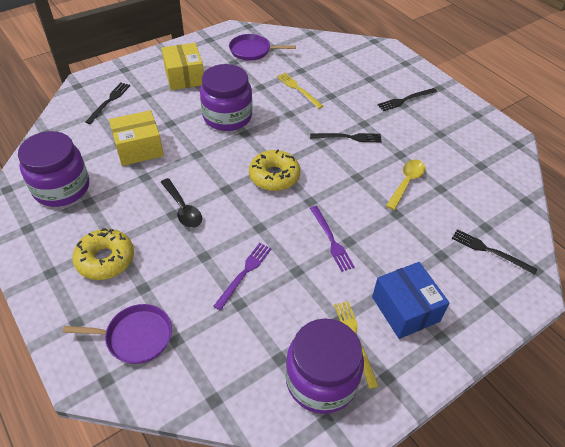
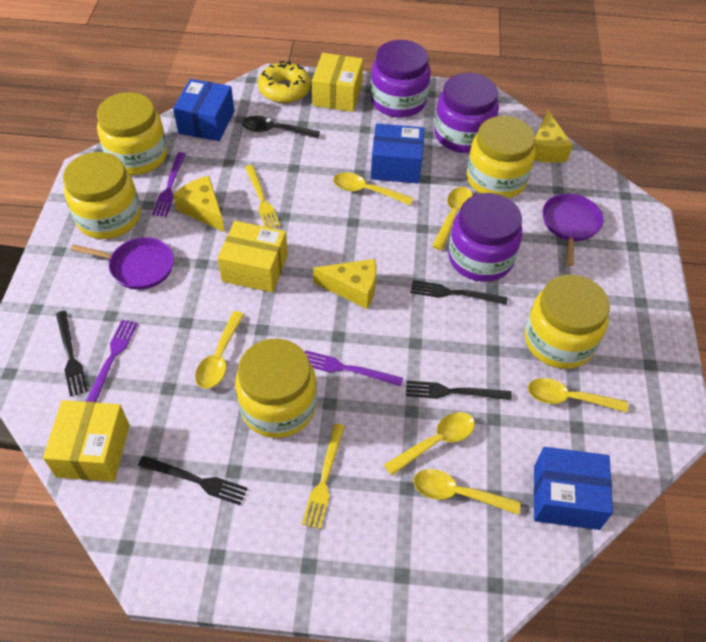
blue box: [372,262,449,339] = 1 -> [173,79,234,141] [371,123,425,183] [534,447,613,530] = 3
purple fork: [213,243,272,311] [310,206,355,272] = 2 -> [85,320,138,402] [152,152,186,217] [305,350,403,387] = 3
yellow box: [109,110,164,166] [162,43,204,90] = 2 -> [43,400,130,482] [217,221,288,293] [312,53,363,112] = 3
yellow cheese: none = 0 -> [173,176,225,233] [313,259,376,309] [534,110,573,163] = 3
yellow donut: [73,228,134,280] [249,149,300,191] = 2 -> [258,61,311,103] = 1
yellow jar: none = 0 -> [63,152,140,239] [97,92,167,175] [235,339,317,438] [467,116,536,198] [525,274,610,369] = 5
yellow spoon: [386,160,425,210] = 1 -> [195,311,244,389] [333,172,413,206] [384,412,475,475] [414,469,521,515] [432,187,473,250] [528,378,628,412] = 6

